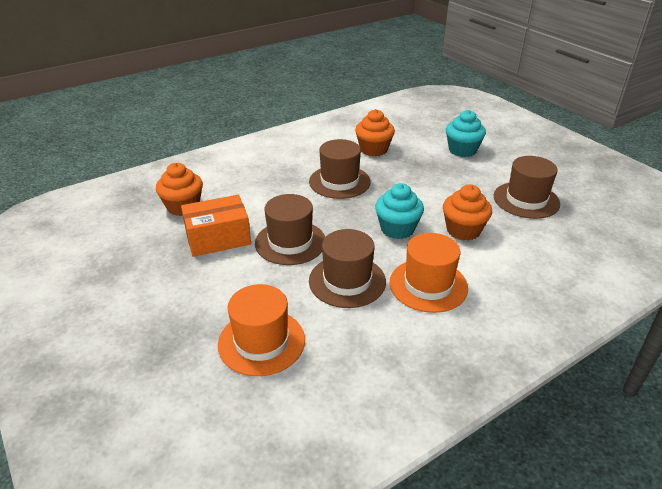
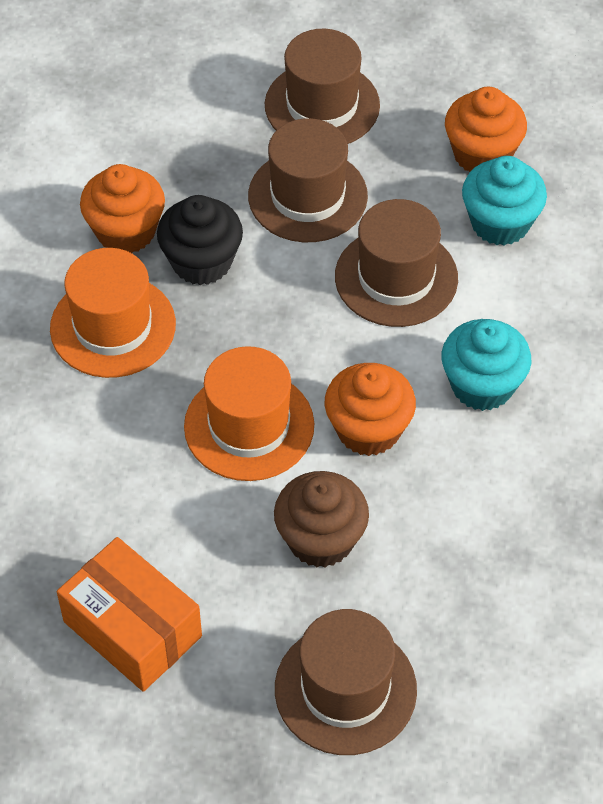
black cupcake: none = 0 -> [157,195,243,285] = 1
brown cupcake: none = 0 -> [274,471,369,568] = 1

